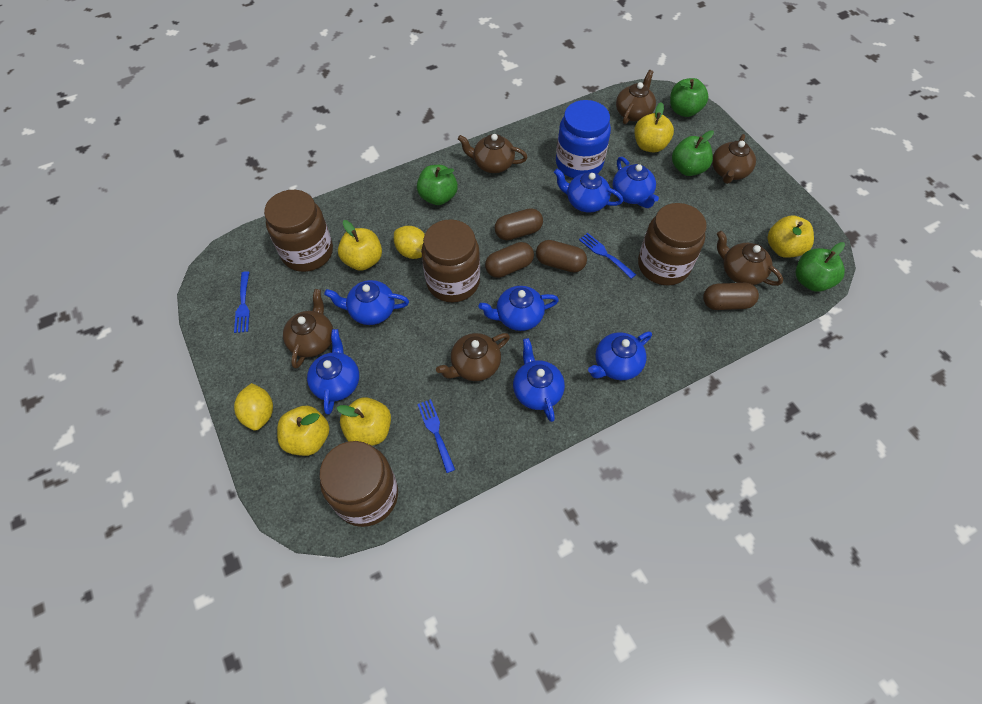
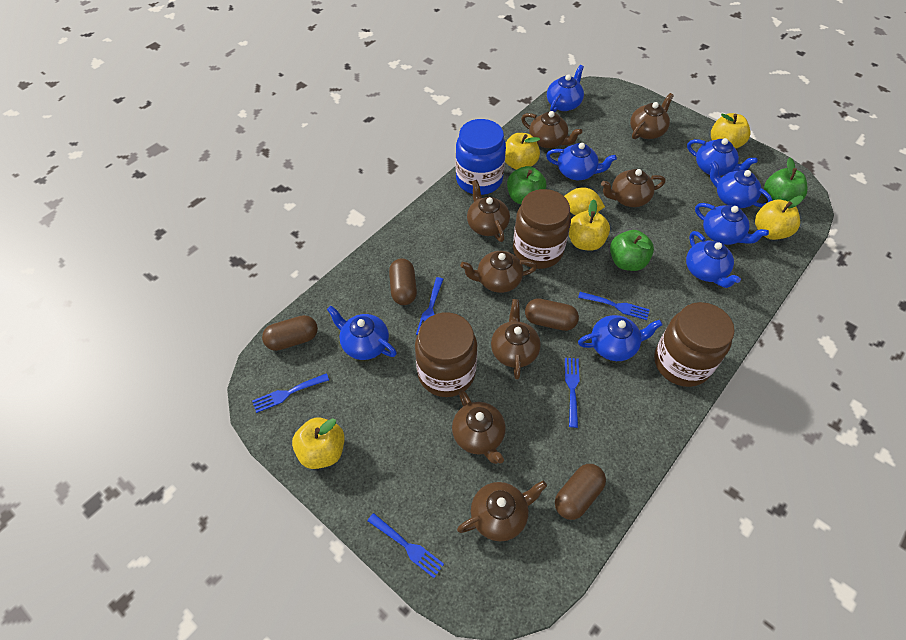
blue fork: [234,271,250,333] [417,399,455,473] [579,233,636,279] = 3 -> [252,373,329,413] [367,513,444,578] [416,277,443,335] [565,358,579,428] [578,292,650,320] = 5
blue teapot: [307,329,359,415] [324,280,409,325] [478,286,559,331] [513,338,565,422] [554,169,623,213] [588,332,652,380] [612,157,659,208] = 7 -> [327,306,397,360] [546,143,617,180] [547,65,584,112] [578,315,663,361] [686,231,741,288] [687,138,758,176] [695,203,769,245] [710,160,773,208] = 8
brown jar: [264,190,333,272] [320,441,398,527] [421,219,480,302] [638,203,707,285] = 4 -> [415,312,477,397] [513,189,571,269] [654,302,735,387] = 3
brown teapot: [283,289,333,369] [436,333,510,381] [458,134,528,173] [616,70,656,124] [712,134,756,184] [717,231,783,286] = 6 -> [452,390,506,464] [457,481,547,542] [460,251,537,293] [467,180,510,242] [491,299,541,380] [521,111,582,148] [601,169,665,207] [630,93,674,139] = 8
green apple: [417,165,458,205] [670,78,709,117] [672,130,714,176] [796,242,845,292] = 4 -> [507,166,546,204] [610,230,654,271] [764,157,808,202] = 3
yellow lemon: [234,383,273,431] [394,226,425,259] = 2 -> [564,187,605,216] = 1

